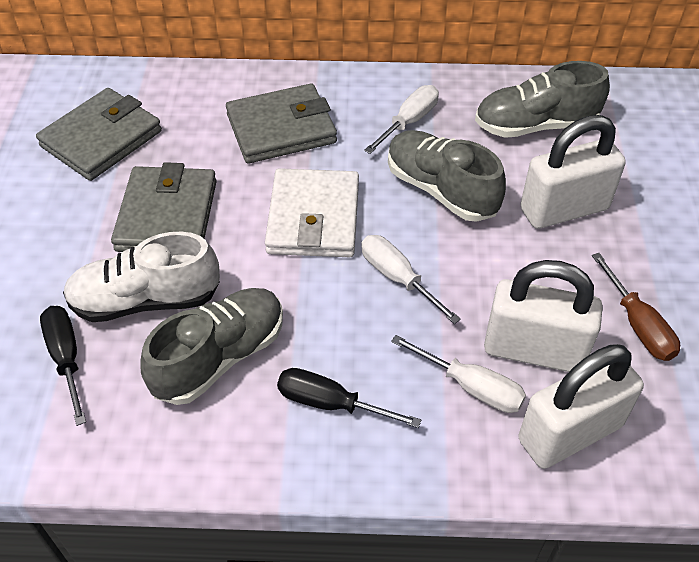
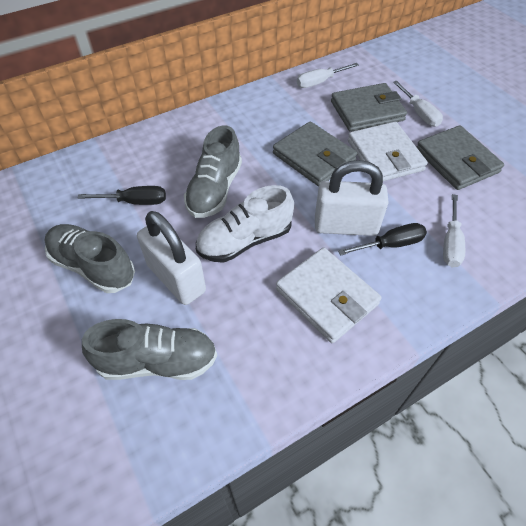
brown screwdriver: [592,253,680,361] = 1 -> none = 0
white padlock: [484,260,603,372] [518,344,644,469] [520,115,626,229] = 3 -> [137,211,206,305] [315,160,389,236] = 2
white wallet: [265,168,359,257] = 1 -> [276,247,382,343] [348,122,428,181] = 2

